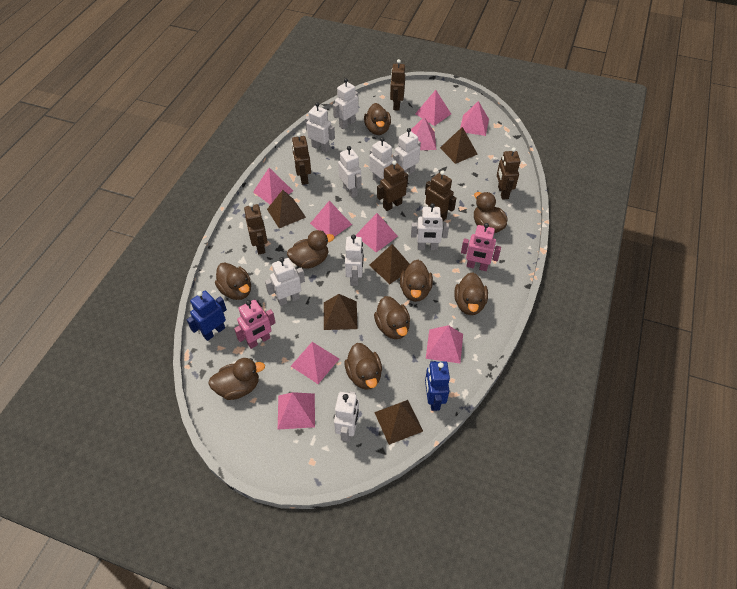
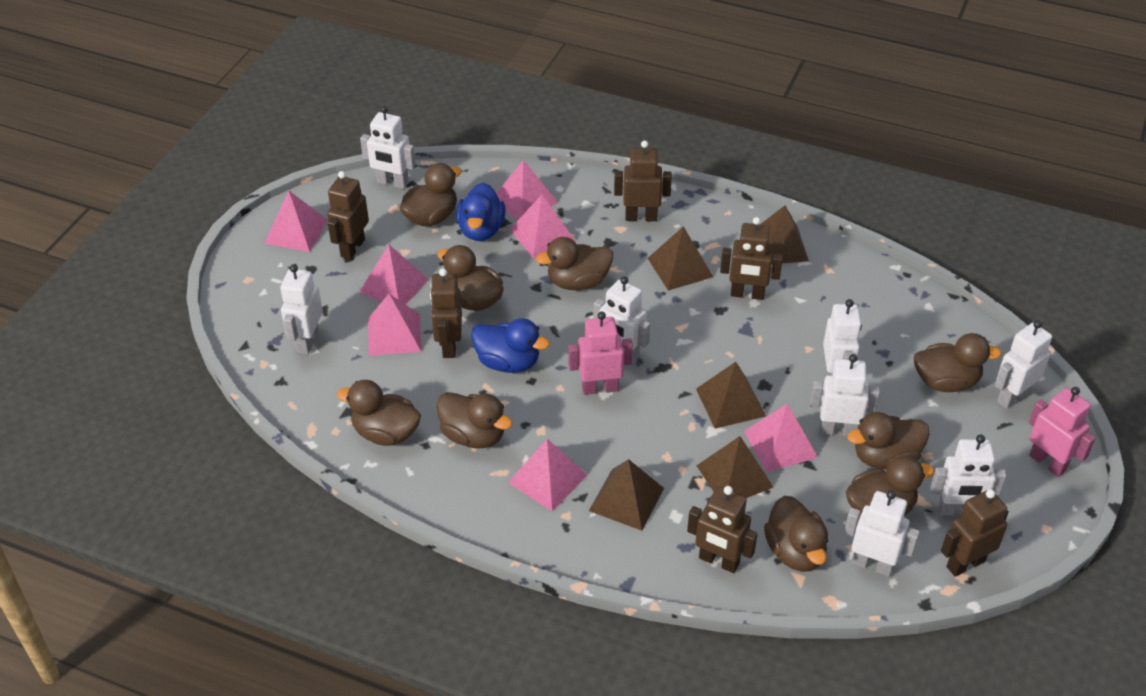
blue duck: none = 0 -> [456,182,506,241] [471,318,550,373] = 2
blue robot: [187,290,227,341] [425,361,450,411] = 2 -> none = 0
pink pyramid: [253,168,293,205] [278,392,315,429] [291,342,339,384] [310,201,352,237] [355,213,398,252] [411,117,437,150] [415,90,451,126] [426,325,463,363] [460,101,489,136] = 9 -> [264,190,328,252] [359,245,429,304] [368,294,421,356] [496,160,558,220] [508,439,588,511] [510,195,576,258] [744,403,818,472] = 7
white robot: [265,257,305,306] [305,102,335,153] [333,78,358,129] [334,391,359,442] [338,146,361,198] [345,235,364,286] [369,137,394,183] [392,128,421,174] [411,203,449,250] = 9 -> [280,264,323,354] [360,106,416,189] [593,276,650,364] [810,354,880,436] [823,299,862,376] [844,490,920,577] [930,435,1006,516] [995,320,1052,409] = 8

